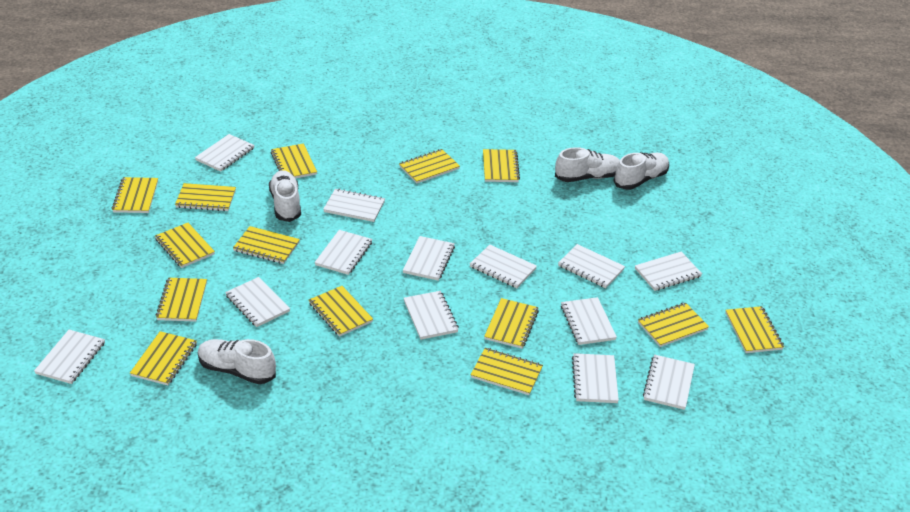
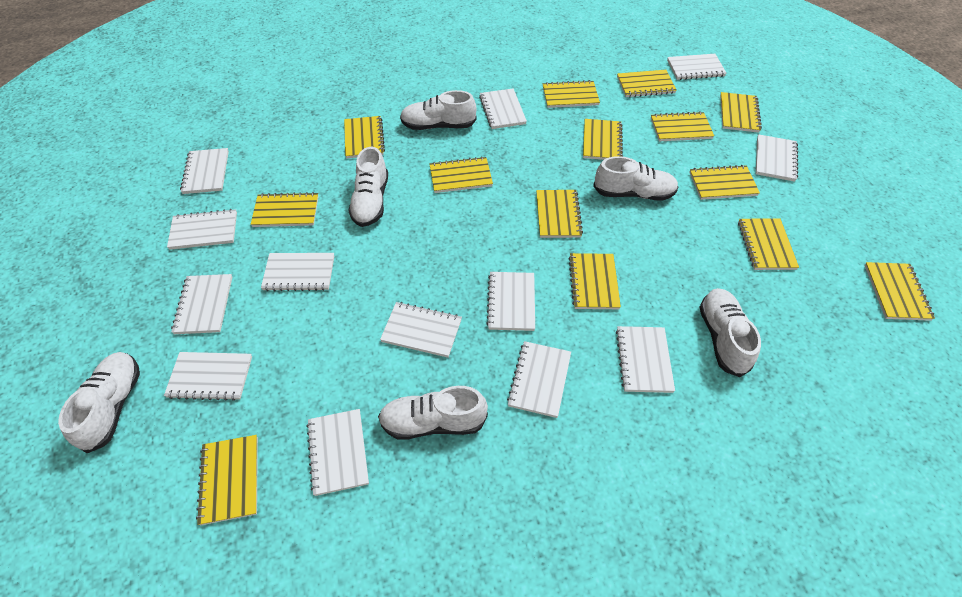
white shoe: [198,339,276,384] [269,170,301,222] [555,147,620,182] [613,152,669,190] = 4 -> [58,352,140,453] [348,146,388,227] [378,386,488,440] [400,90,477,130] [593,156,678,201] [699,288,761,377] = 6

